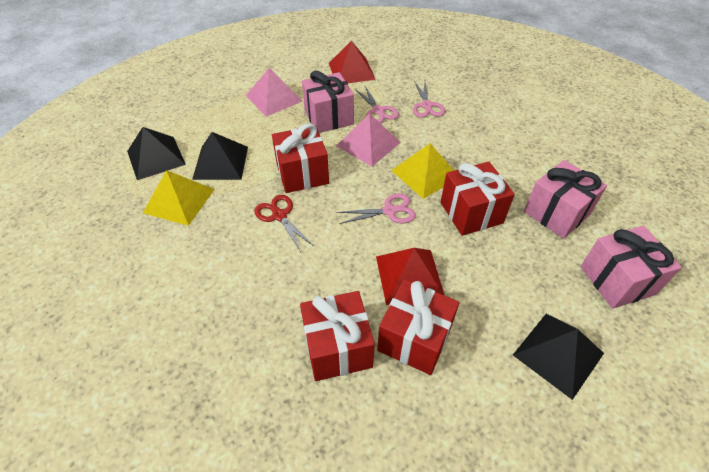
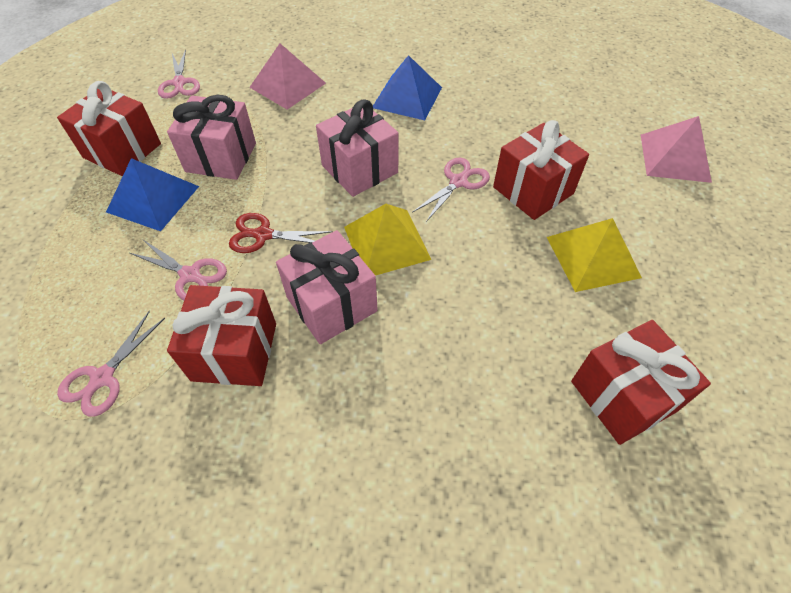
black pyramid: [127,127,186,180] [192,132,248,180] [513,314,604,400] = 3 -> none = 0
blue pyramid: none = 0 -> [106,158,199,231] [373,55,442,120] = 2
pink scissors: [337,193,416,224] [355,86,399,123] [413,81,445,118] = 3 -> [57,310,165,417] [130,240,227,300] [158,49,200,99] [412,158,490,222] = 4
red pyramid: [329,41,376,83] [376,248,444,305] = 2 -> none = 0

